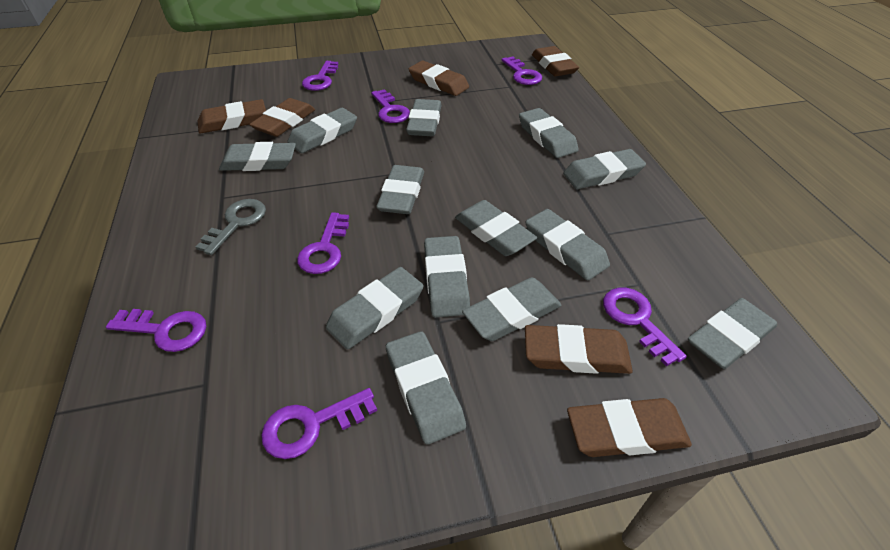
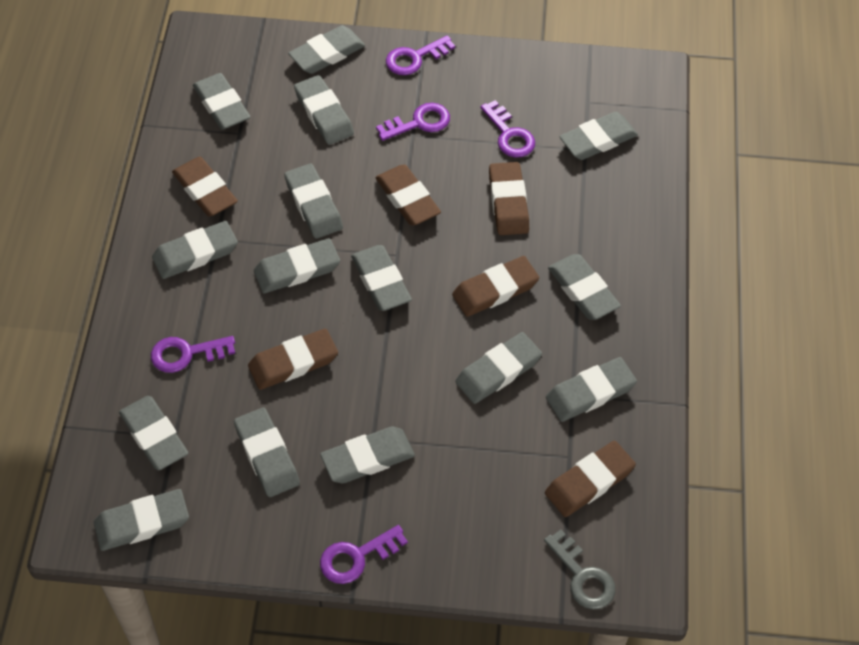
grey eraser: [219,142,296,171] [287,108,357,153] [326,267,423,349] [376,165,424,214] [386,331,466,445] [406,99,442,136] [424,236,470,318] [455,200,537,256] [462,277,562,341] [519,108,579,158] [526,209,610,280] [563,149,646,189] [688,298,777,369] = 13 -> [94,489,189,551] [119,396,188,470] [152,221,238,279] [193,73,250,130] [234,407,300,497] [254,238,340,293] [284,164,343,239] [288,25,365,74] [294,75,354,145] [320,426,415,483] [351,245,412,311] [455,332,542,404] [546,357,637,422] [548,254,621,320] [559,112,638,160] = 15
purple key: [106,309,206,352] [261,388,377,459] [297,212,349,274] [302,61,338,91] [371,89,410,123] [502,56,542,85] [603,288,687,366] = 7 -> [151,336,235,373] [320,525,408,584] [376,103,450,141] [386,35,455,75] [480,100,535,158] = 5

